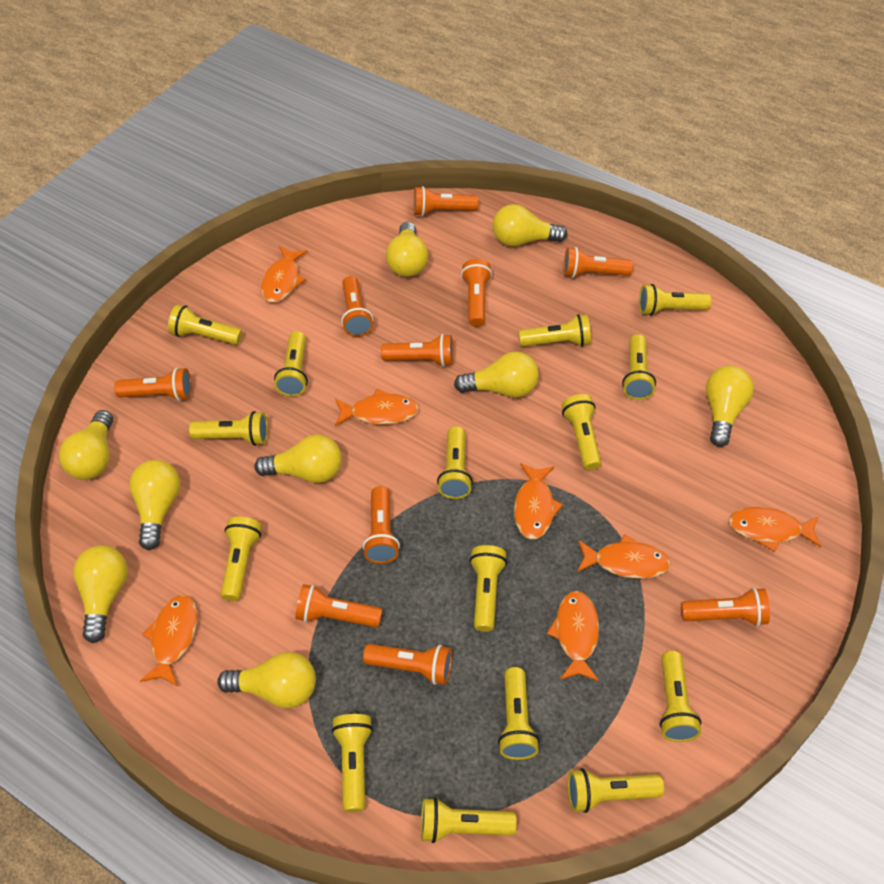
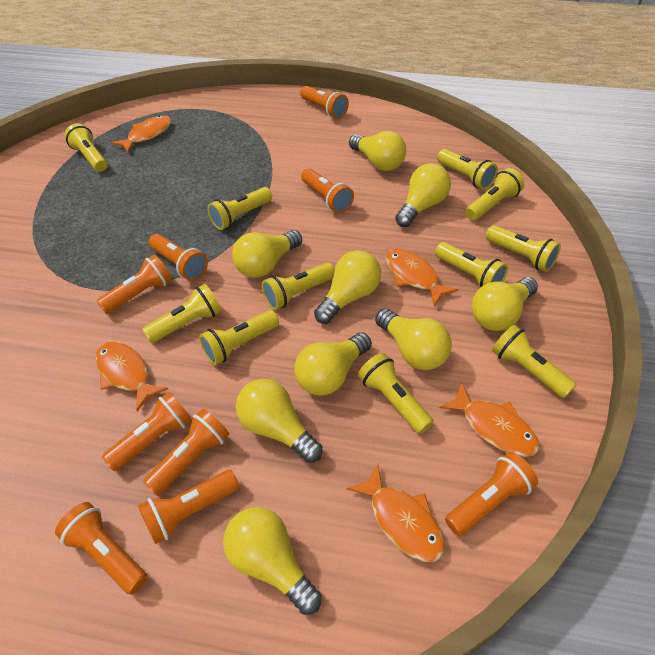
orange fish: [140,595,198,686] [261,246,308,303] [335,389,419,426] [514,463,563,540] [547,591,599,681] [577,534,671,579] [728,507,821,552] = 7 -> [96,342,168,412] [112,115,171,153] [347,464,444,562] [386,249,458,306] [439,383,540,457] = 5
orange flashlight: [114,368,192,401] [295,584,382,627] [341,276,373,337] [363,486,400,564] [363,644,452,685] [381,334,453,367] [413,186,478,216] [461,259,492,327] [563,247,633,278] [681,587,770,626] = 10 -> [55,502,148,595] [97,254,172,314] [102,392,192,471] [138,470,239,544] [143,409,230,496] [148,234,208,281] [300,86,349,119] [301,168,354,213] [445,452,538,536] = 9
yellow flashlight: [168,305,242,345] [189,411,268,446] [221,517,262,601] [274,331,308,397] [332,714,373,812] [421,797,517,843] [437,426,473,499] [470,545,507,632] [498,667,540,760] [519,314,591,347] [562,394,601,470] [568,768,664,813] [622,334,656,400] [639,284,711,316] [660,651,701,742] = 15 -> [64,123,107,172] [142,284,222,343] [199,310,279,365] [208,187,272,230] [262,262,335,310] [358,353,433,434] [435,242,508,287] [437,149,498,190] [465,168,524,221] [486,225,561,272] [492,325,577,398] = 11

